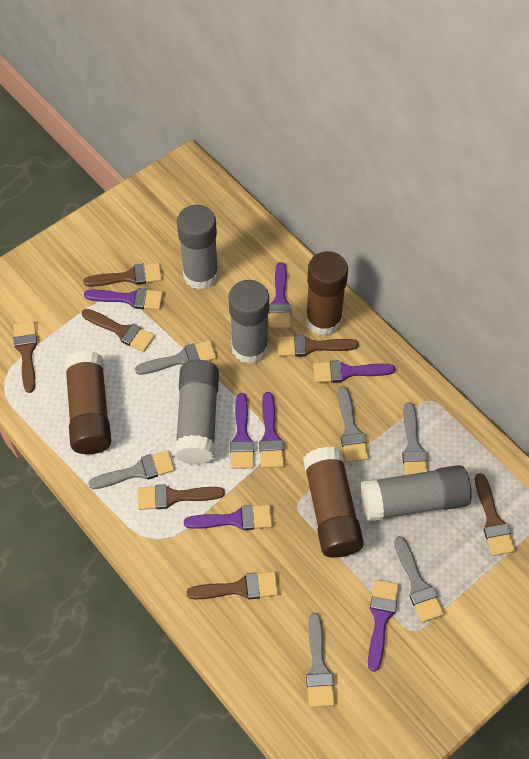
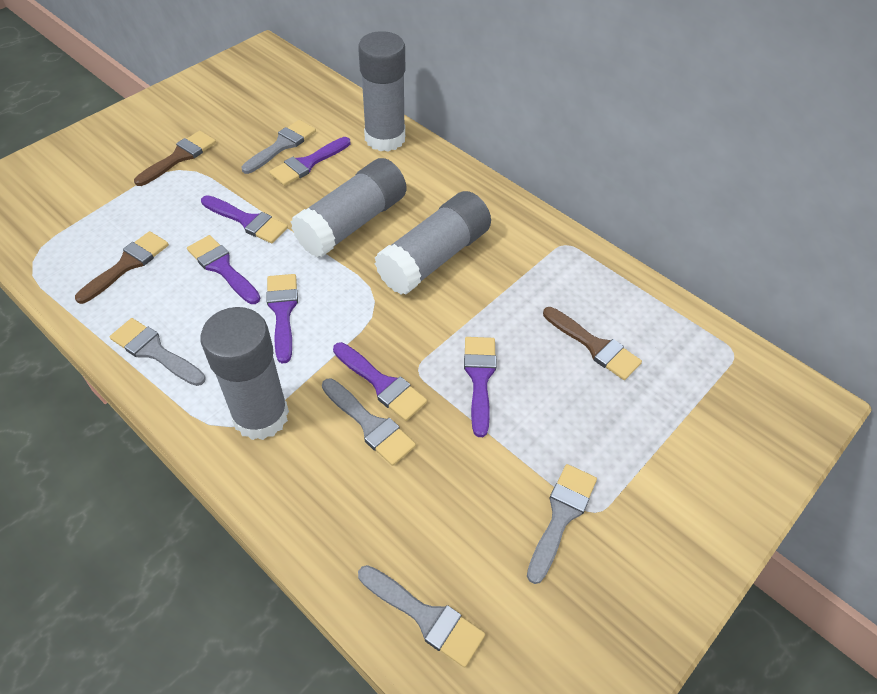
brown brush: [13,321,37,393] [82,309,155,352] [84,263,162,287] [137,484,225,510] [186,572,278,599] [278,335,359,357] [475,473,515,556] = 7 -> [75,231,169,304] [134,131,216,186] [543,307,642,380] = 3
brown glue stick: [65,350,111,454] [303,447,364,558] [305,251,348,336] = 3 -> none = 0
grey brush: [88,450,175,489] [135,340,216,375] [306,613,335,707] [338,386,369,462] [394,536,444,623] [402,402,428,475] = 6 -> [110,318,206,386] [241,120,316,174] [322,378,416,466] [358,565,485,668] [527,464,597,584] = 5
purple brush: [84,288,163,310] [184,505,272,530] [230,393,254,469] [259,392,284,468] [269,262,291,328] [313,360,395,383] [368,579,399,672] = 7 -> [187,235,260,304] [201,195,288,244] [266,274,298,363] [269,137,350,186] [333,342,427,421] [464,337,497,437] = 6

